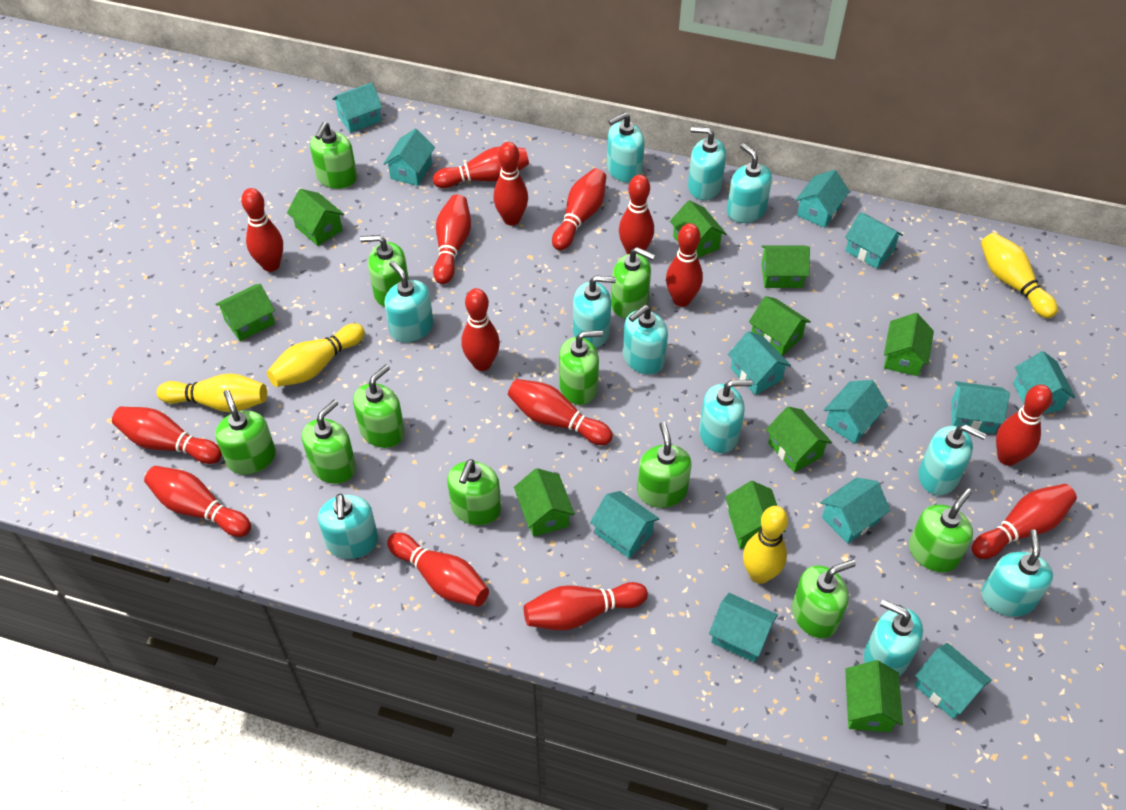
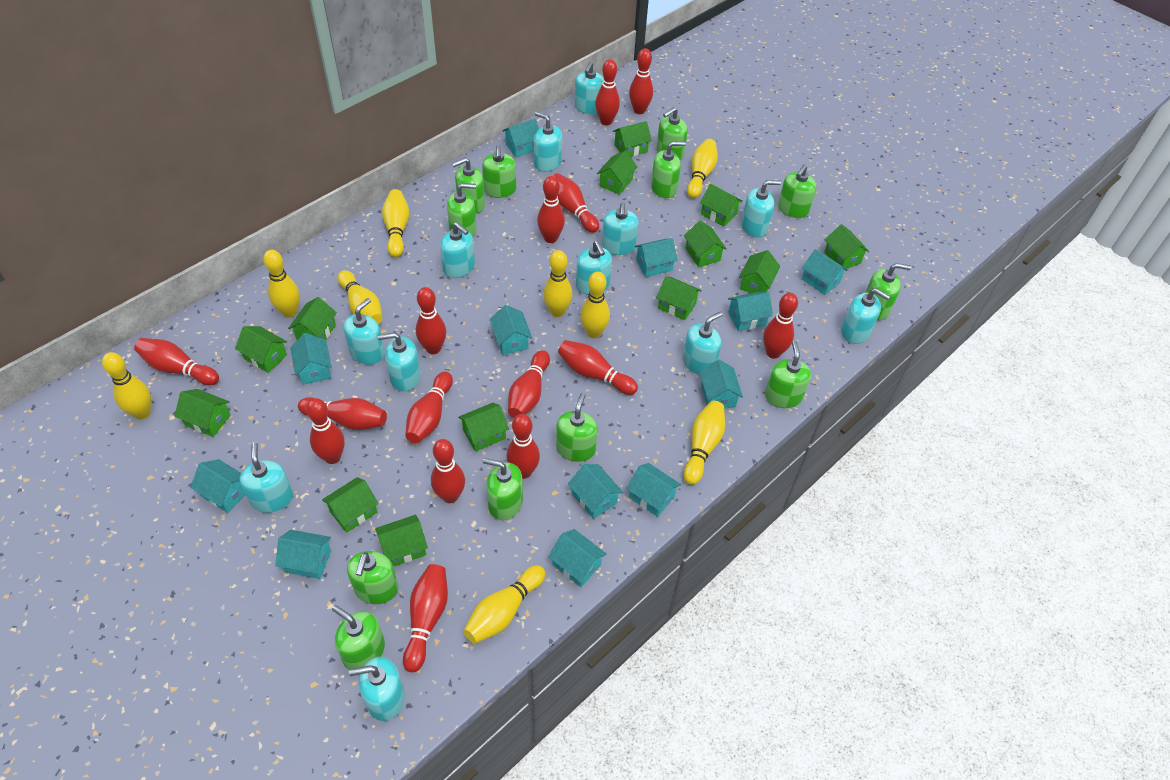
green house: [215,284,275,341] [287,189,344,246] [514,468,575,537] [670,200,726,258] [726,481,786,549] [749,296,811,356] [761,245,810,288] [766,406,832,473] [845,660,903,732] [884,313,934,376] = 10 -> [174,389,231,437] [235,326,287,373] [288,297,337,340] [322,477,379,533] [375,515,428,567] [458,403,509,451] [597,151,638,195] [613,121,652,157] [656,276,702,320] [684,221,727,267] [700,184,743,227] [739,250,780,293] [824,224,869,269] = 13
green soap dispenser: [215,390,276,475] [302,400,356,484] [310,122,357,189] [353,364,405,448] [360,235,409,307] [447,459,501,525] [559,330,603,405] [611,247,655,319] [637,422,692,508] [792,559,856,638] [909,488,973,572] = 11 -> [332,605,385,670] [347,551,398,604] [447,183,477,237] [452,158,485,214] [482,145,516,198] [483,458,523,520] [556,393,598,462] [651,141,685,198] [656,107,688,160] [765,341,811,408] [778,165,816,218] [865,263,911,320] = 12
turquoise soap dispenser: [318,494,378,559] [384,261,434,343] [573,275,616,348] [607,112,645,183] [623,305,668,375] [688,127,726,200] [699,380,752,453] [727,143,772,223] [864,600,923,676] [918,425,987,495] [982,529,1053,617] = 11 -> [240,442,293,513] [343,298,385,365] [349,657,405,721] [378,333,421,392] [440,222,475,278] [534,112,562,172] [575,62,604,114] [576,241,612,295] [602,202,638,255] [683,312,723,375] [741,180,781,237] [841,288,890,344] = 12
yellow bowling pin: [157,374,267,412] [267,324,365,387] [743,506,788,584] [981,233,1058,318] = 4 -> [102,352,151,419] [263,250,300,318] [338,270,382,324] [382,189,410,257] [463,565,545,644] [543,250,573,317] [580,272,610,338] [683,401,725,485] [687,139,718,198] = 9

